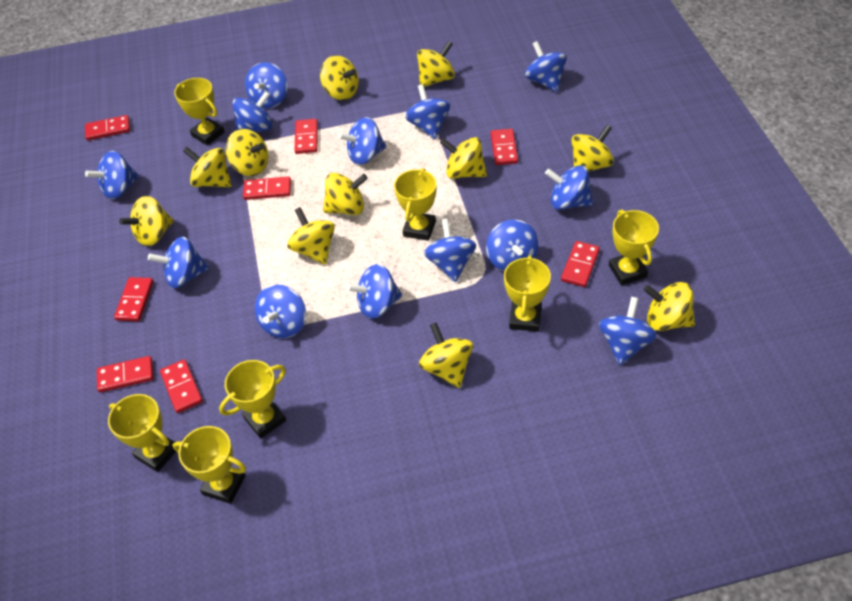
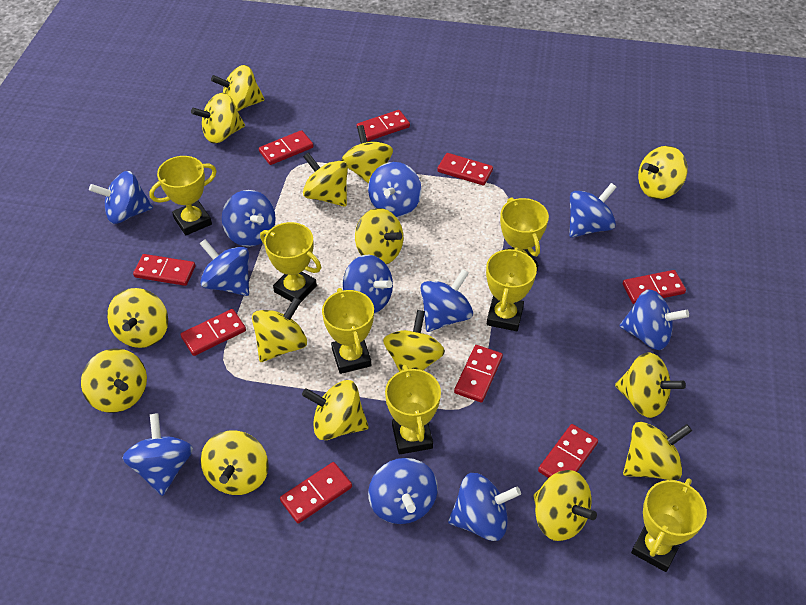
blue spinning top: [85,151,140,199] [148,237,209,288] [232,91,272,132] [245,62,287,108] [255,284,306,338] [338,117,386,165] [346,264,402,319] [405,84,450,139] [424,219,476,282] [486,219,539,271] [525,41,567,92] [545,165,593,210] [599,297,657,365] = 13 -> [89,171,153,224] [122,413,193,496] [200,239,249,296] [222,190,276,247] [343,255,393,313] [368,162,422,217] [368,458,438,524] [421,269,473,332] [448,473,521,541] [569,183,617,238] [620,289,689,350] = 11
red domino: [85,115,130,141] [97,356,153,392] [114,277,154,321] [160,359,203,413] [243,176,291,200] [295,119,318,154] [491,129,518,165] [561,241,600,287] = 8 -> [133,254,195,286] [181,309,246,356] [259,130,314,165] [280,462,352,523] [357,110,410,141] [437,153,493,185] [454,345,503,403] [538,424,598,478] [623,270,686,304] = 9
yellow spinning top: [119,196,174,246] [183,147,232,187] [225,129,268,176] [287,207,335,265] [320,55,359,100] [323,173,368,215] [417,41,455,87] [419,322,473,388] [440,137,487,179] [571,125,614,172] [644,282,695,331] = 11 -> [81,349,147,413] [107,288,168,348] [191,93,245,144] [201,431,269,495] [211,65,265,111] [252,297,307,362] [302,380,369,440] [303,152,348,207] [341,125,393,184] [355,208,403,264] [383,310,445,372] [533,470,597,541] [615,353,686,418] [623,422,692,480] [638,146,688,199] = 15

